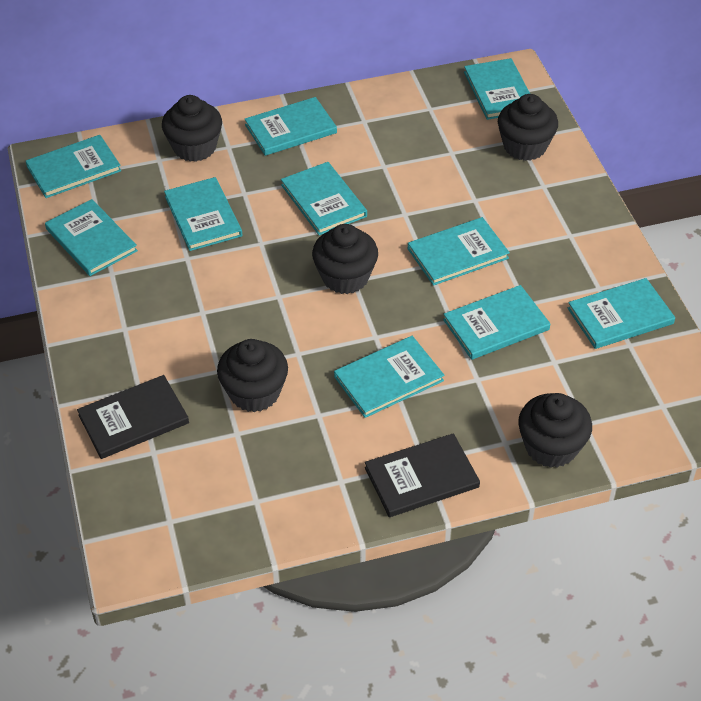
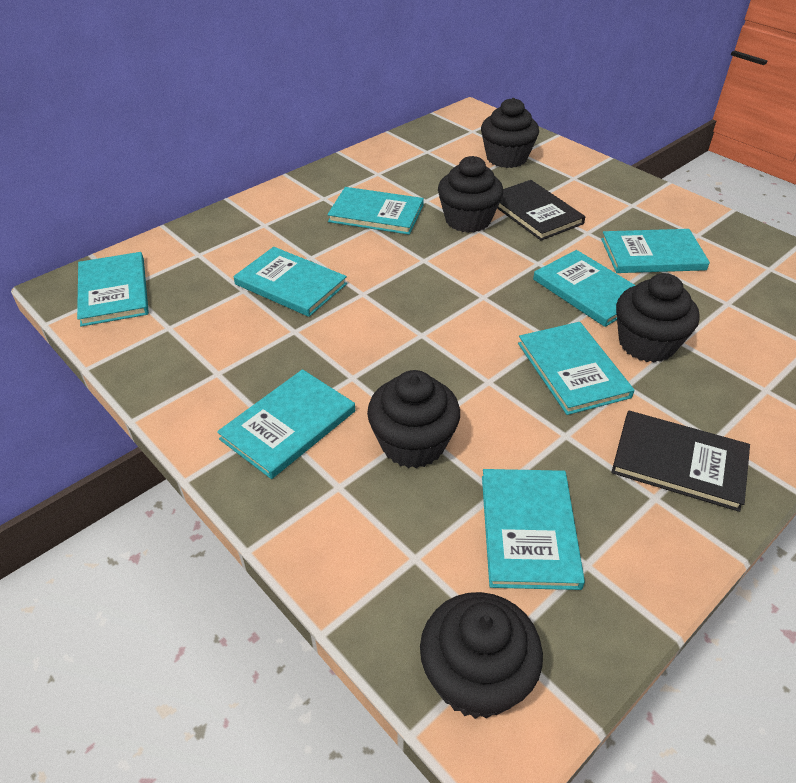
turquoise book: [26,135,121,198] [45,199,138,276] [164,177,242,251] [245,97,337,156] [281,162,367,235] [334,336,444,418] [408,217,510,286] [443,285,550,360] [464,58,530,120] [568,278,675,349] = 10 -> [77,252,149,327] [217,369,355,479] [234,247,347,317] [327,187,424,235] [482,469,585,590] [518,322,634,415] [533,250,636,327] [601,229,710,273] = 8

